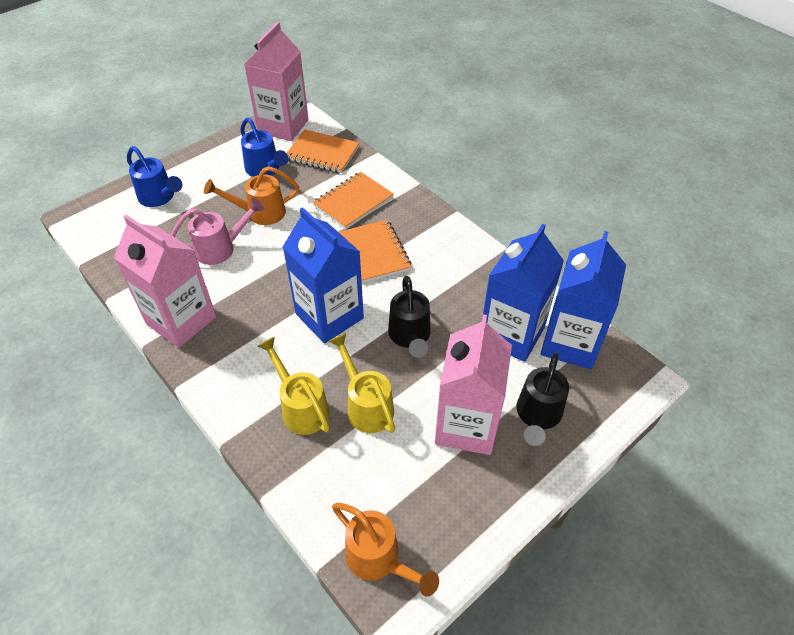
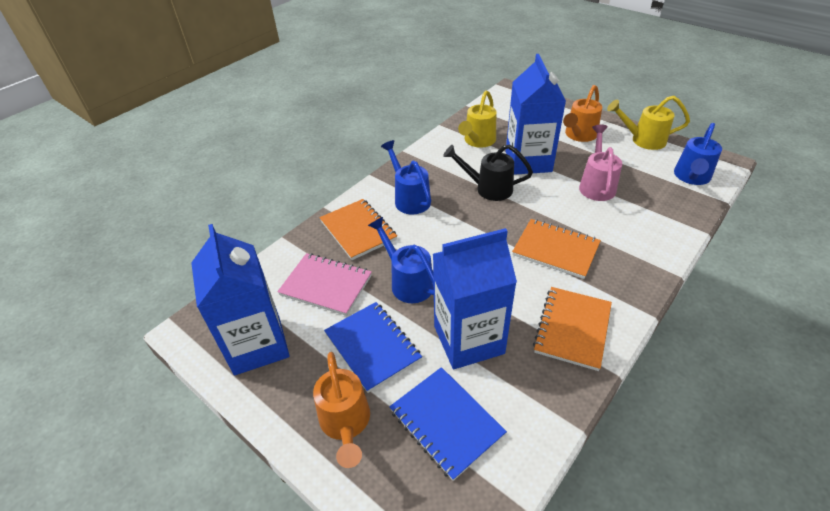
black watering can: [388,276,431,358] [516,353,569,446] = 2 -> [443,144,533,201] = 1
blue notebook: none = 0 -> [324,302,422,393] [389,367,507,481] = 2
blue watering can: [127,146,182,207] [240,118,288,177] = 2 -> [368,217,434,303] [381,140,431,214] [674,123,722,185] = 3
pink carton: [114,215,216,348] [244,22,309,141] [435,314,512,455] = 3 -> none = 0
pink notebook: none = 0 -> [277,253,372,316] = 1

